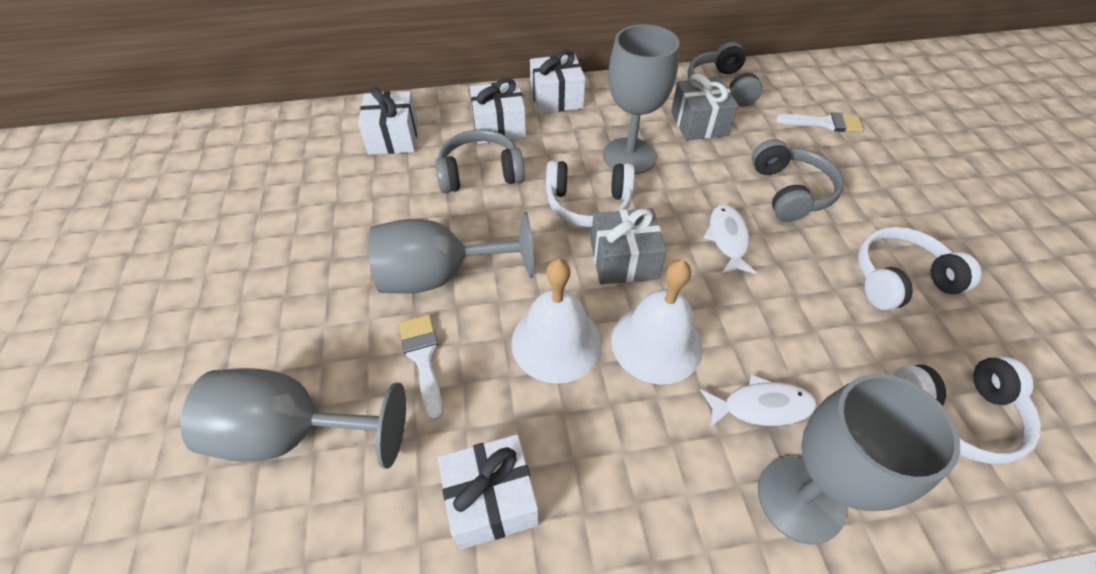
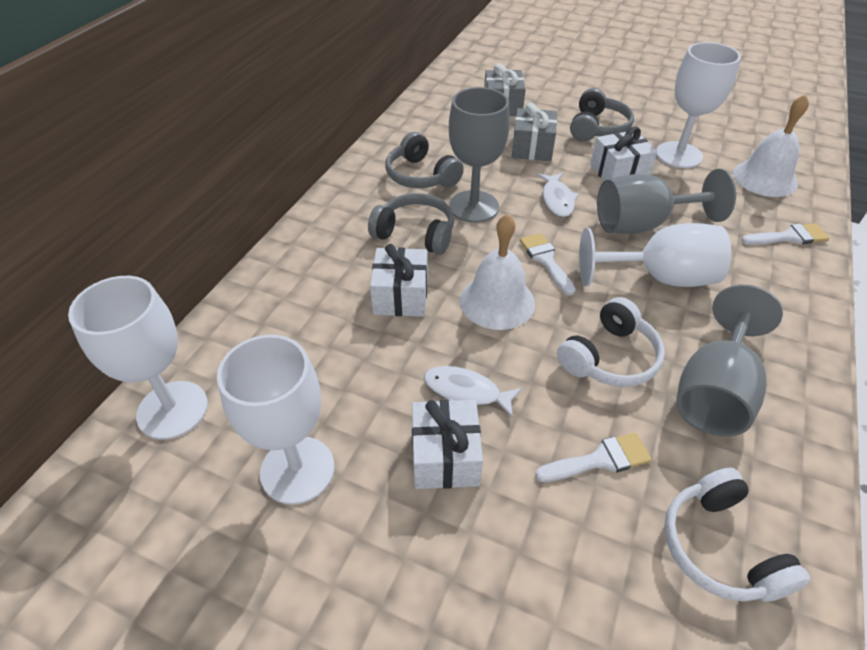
grey goblet: [180,368,406,469] [369,212,534,294] [603,24,680,175] [758,374,960,544] = 4 -> [449,87,510,223] [597,169,736,234] [676,285,783,437] = 3
white brush: [399,315,443,420] [776,112,863,132] = 2 -> [520,233,576,295] [535,433,652,482] [741,223,829,245] = 3
white gift: [358,87,418,155] [438,434,539,550] [470,78,526,144] [530,50,585,114] = 4 -> [370,244,428,317] [412,400,483,489] [590,127,658,181] = 3
white goblet: none = 0 -> [68,276,208,440] [217,335,334,505] [579,223,731,287] [656,42,741,168] = 4
white headphones: [546,160,635,227] [858,227,982,310] [893,356,1041,464] = 3 -> [557,297,665,387] [664,468,810,602] = 2

